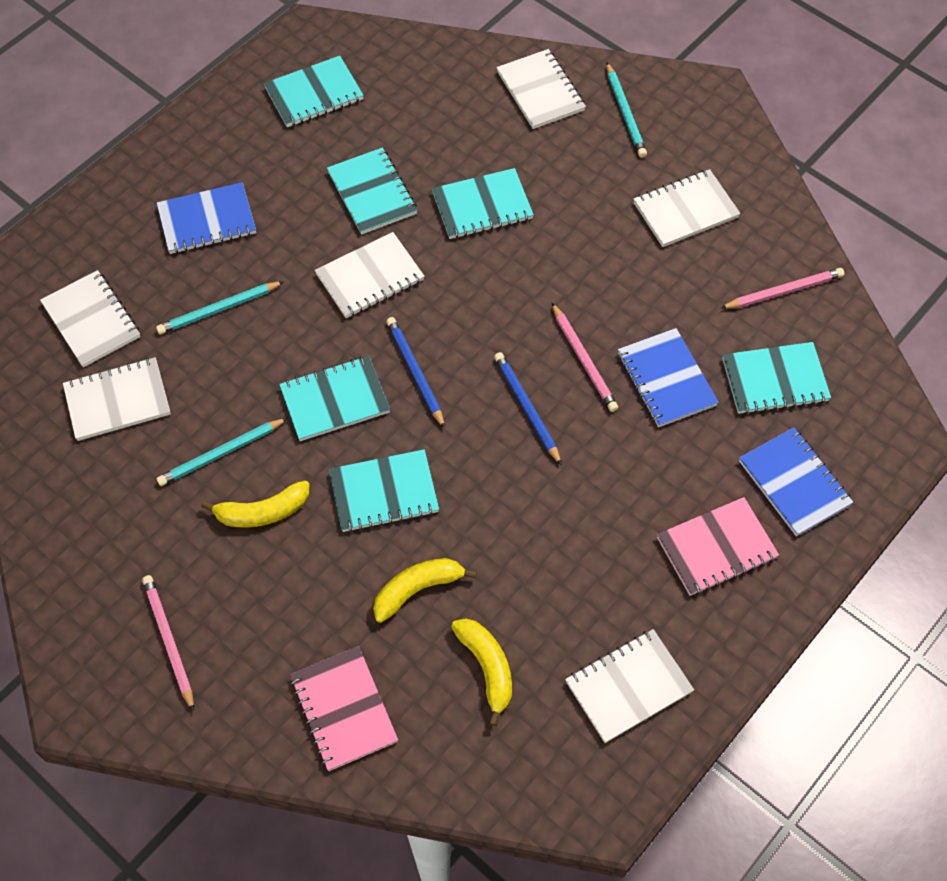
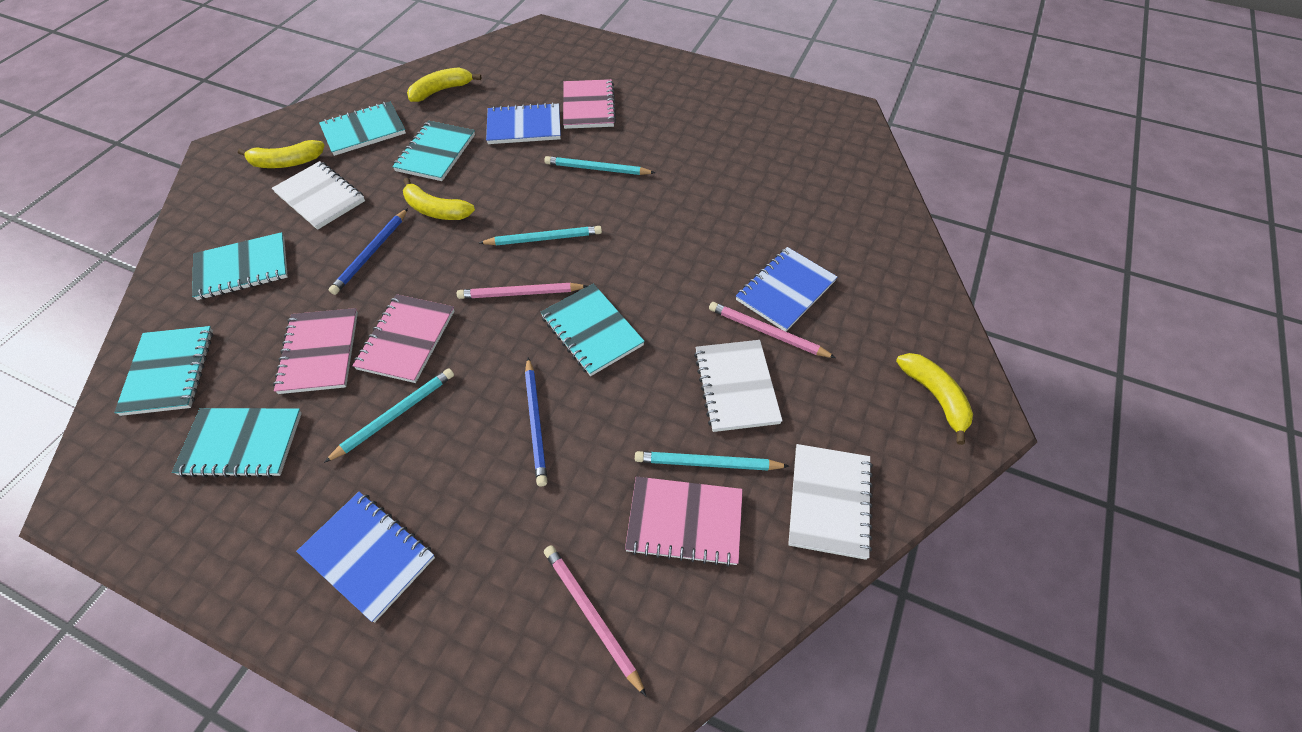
pink notebook: [290,646,398,771] [657,497,779,596] = 2 -> [273,308,358,394] [353,294,454,383] [563,79,616,129] [625,476,743,567] = 4
turquoise pencil: [156,281,284,334] [157,418,288,486] [606,63,647,158] = 3 -> [324,368,454,463] [479,226,602,245] [544,156,656,175] [635,451,789,471] = 4
white notebook: [40,270,140,367] [63,357,171,441] [315,232,424,318] [496,49,586,129] [565,629,694,743] [633,169,740,247] = 6 -> [272,161,365,230] [694,340,783,432] [788,444,873,560] = 3
yellow banana: [201,481,309,528] [373,558,477,623] [451,618,512,726] = 3 -> [238,140,325,168] [403,178,475,220] [407,67,481,102] [896,353,973,445] = 4

